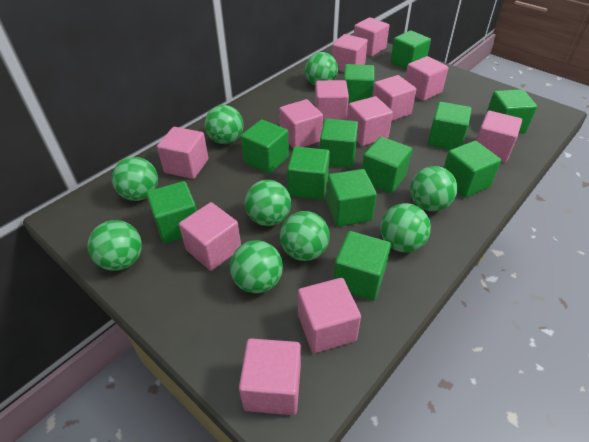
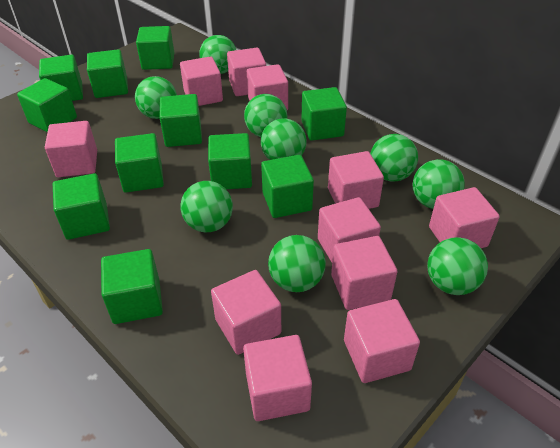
green cube: [147,181,197,244] [241,119,289,174] [287,146,330,200] [320,119,358,168] [326,169,377,227] [334,231,391,301] [344,64,375,104] [362,137,412,194] [390,30,431,70] [428,102,472,150] [444,141,501,198] [485,89,537,133] = 12 -> [17,78,77,132] [39,55,83,101] [53,173,110,240] [87,49,128,98] [101,249,163,324] [115,133,164,193] [136,26,174,70] [160,94,202,147] [208,133,252,189] [261,155,314,218] [301,87,347,141] = 11
pink cube: [157,127,208,179] [179,202,241,271] [239,338,301,415] [279,99,323,148] [298,278,361,353] [315,80,349,123] [332,34,368,72] [347,96,393,146] [354,17,389,56] [372,75,417,121] [405,56,448,101] [476,111,522,163] = 12 -> [45,121,97,177] [180,56,223,106] [211,270,281,355] [227,48,266,96] [243,335,312,421] [247,64,288,110] [318,197,381,262] [328,151,384,209] [331,236,397,310] [344,299,420,383] [429,187,500,248] = 11

